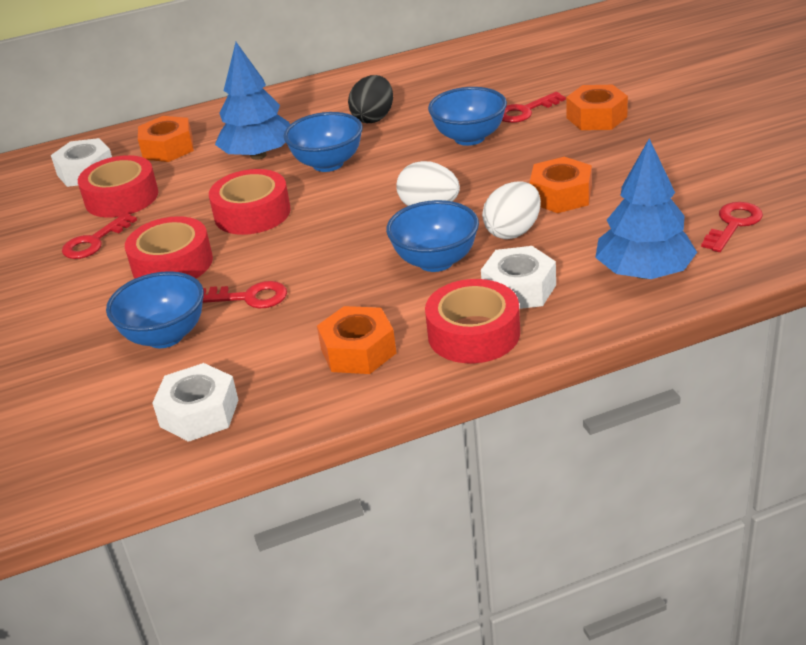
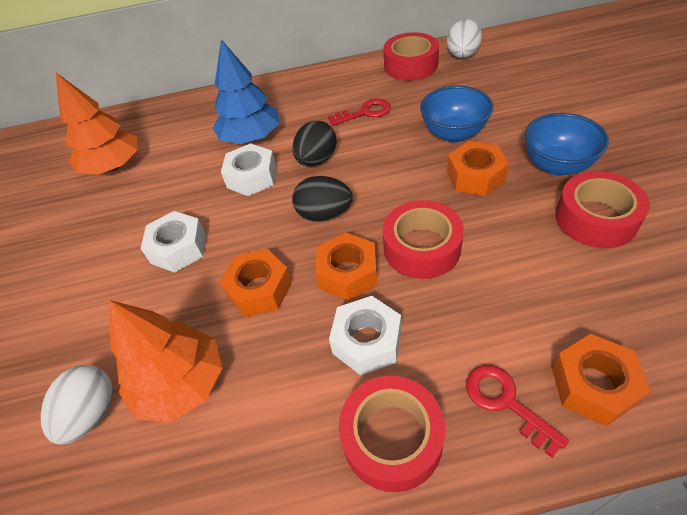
black egg: [348,75,393,123] = 1 -> [292,121,336,167] [292,176,353,222] = 2
blue bowl: [106,271,204,348] [284,112,363,172] [386,200,479,272] [428,87,507,146] = 4 -> [420,85,493,143] [524,113,609,176] = 2
blue tree: [215,42,290,160] [595,138,697,279] = 2 -> [213,39,279,144] = 1
orange tree: none = 0 -> [56,73,138,175] [109,300,222,423] = 2
red key: [62,213,137,259] [202,281,287,308] [502,92,566,123] [701,202,763,252] = 4 -> [328,98,391,126] [466,365,569,458] = 2

